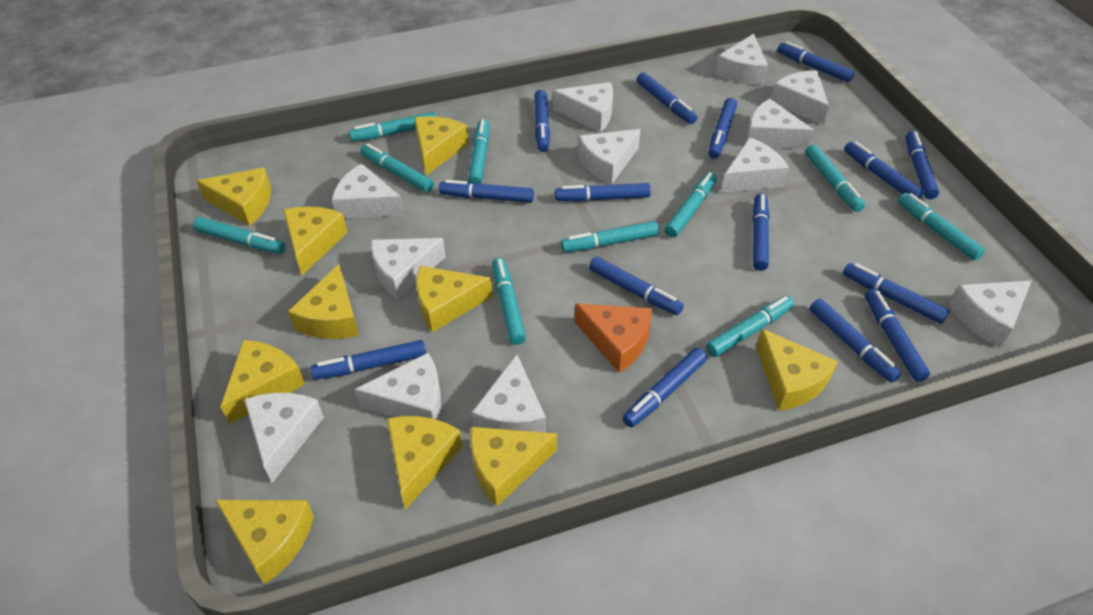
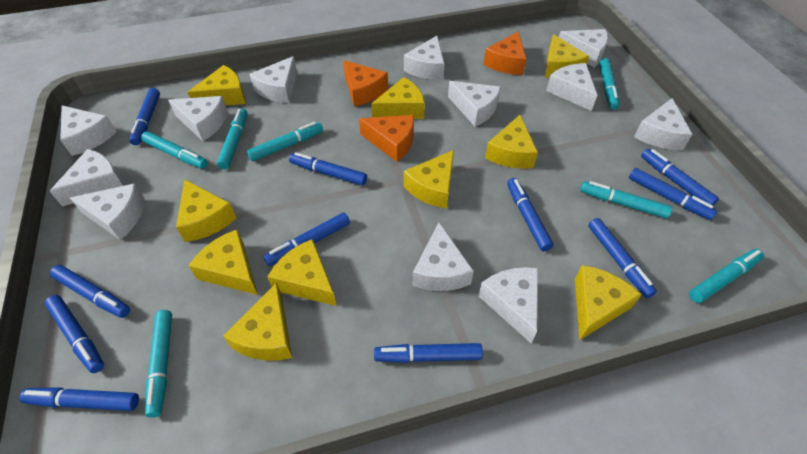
blue marker: [311,340,426,380] [439,180,534,203] [534,90,550,152] [555,183,651,202] [589,256,684,315] [622,348,707,427] [637,72,697,124] [708,98,737,159] [752,193,769,271] [777,41,854,82] [810,299,901,382] [843,263,950,324] [844,141,924,199] [865,289,930,382] [905,131,939,199] = 15 -> [19,387,139,411] [45,295,104,373] [50,265,130,318] [129,88,160,145] [264,212,350,266] [289,152,367,186] [374,343,483,363] [507,178,554,252] [588,218,657,298] [629,168,717,220] [641,149,719,205] = 11
orange cheese: [575,303,652,373] = 1 -> [343,60,388,107] [359,115,414,162] [483,31,527,75] = 3
turquoise marker: [193,217,286,254] [349,112,437,142] [360,144,434,192] [468,119,489,184] [492,258,526,345] [561,221,659,252] [665,172,717,238] [706,296,794,357] [805,145,865,212] [898,193,985,261] = 10 -> [141,131,208,169] [145,310,172,418] [217,108,247,169] [247,122,323,161] [580,181,672,219] [599,58,620,110] [689,249,764,303] = 7

